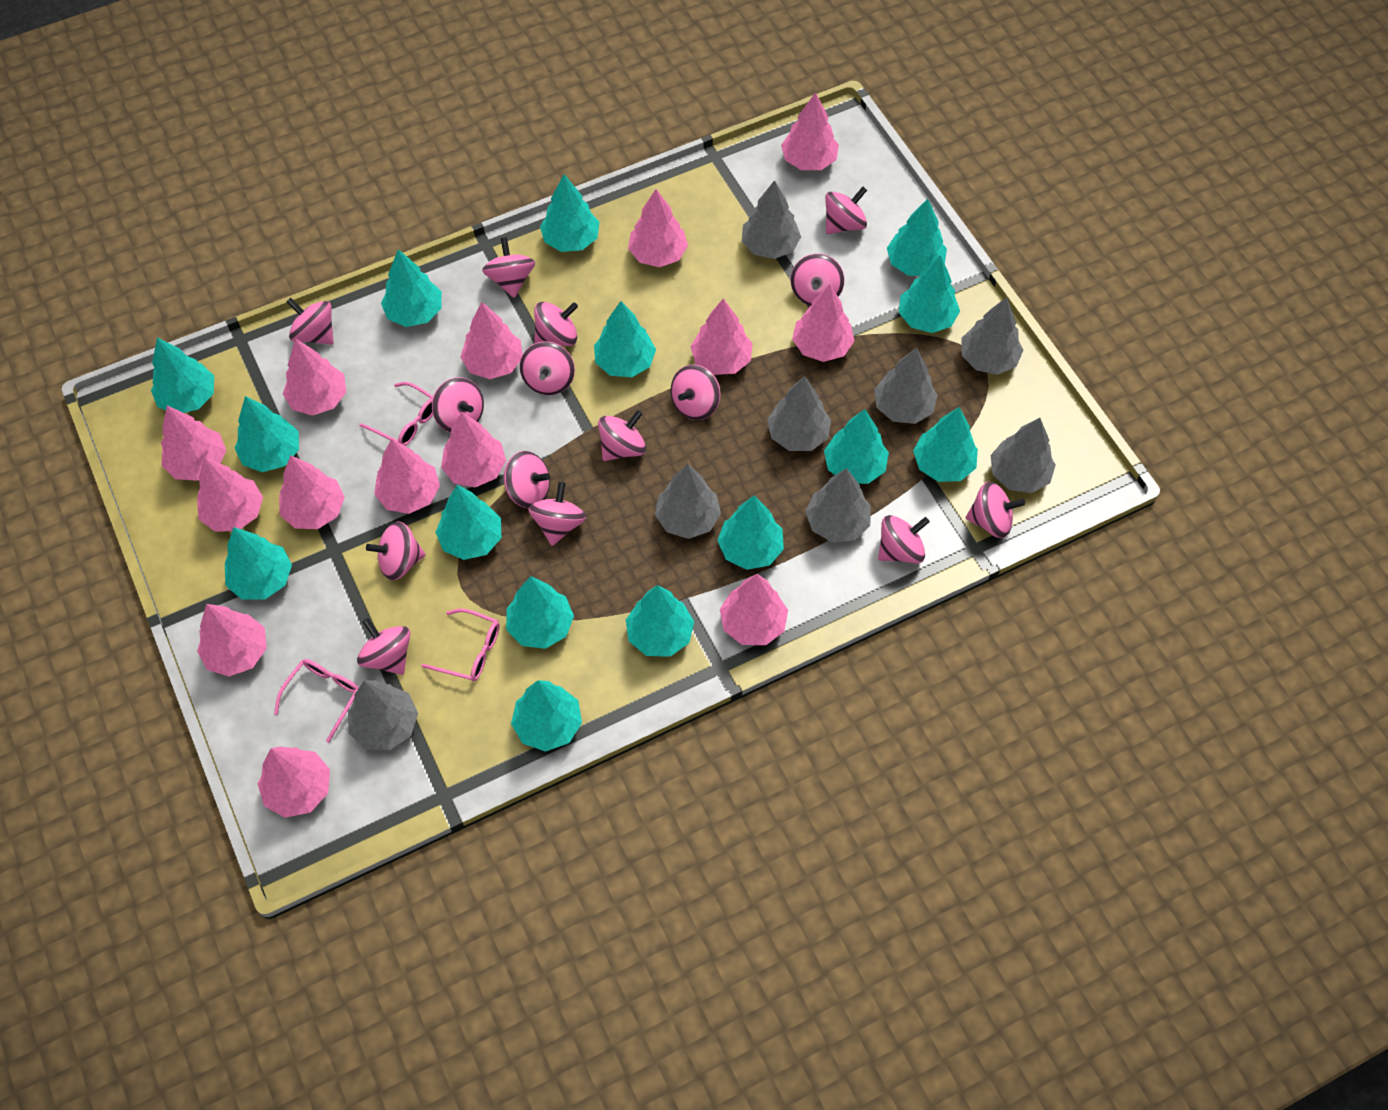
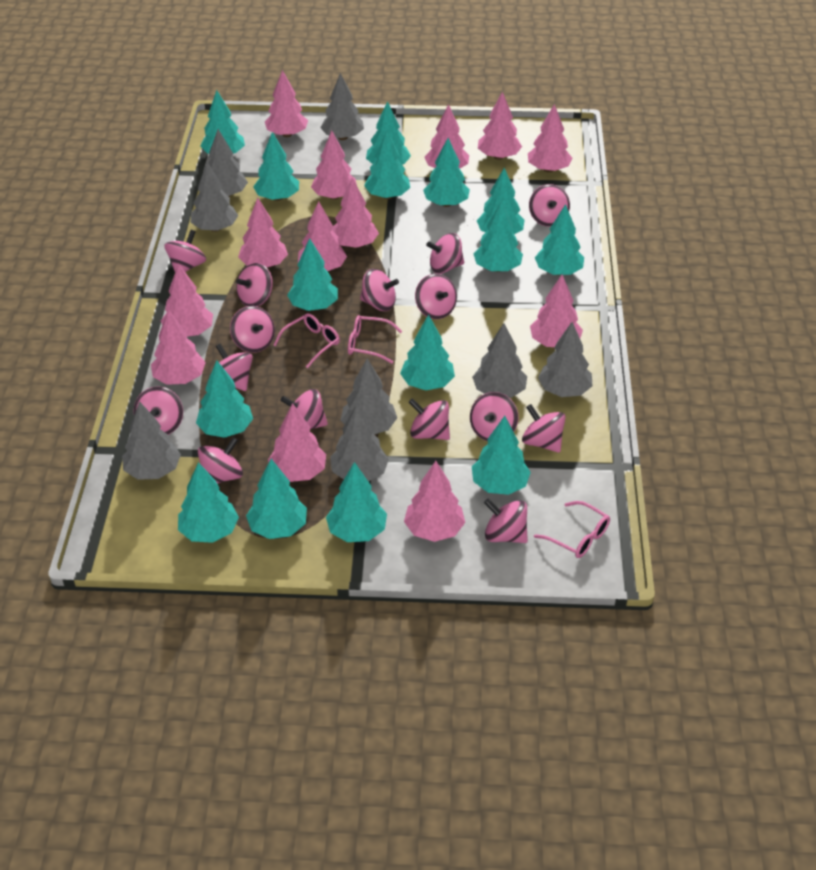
pink tree: [161,406,226,481] [197,458,263,532] [197,604,267,677] [258,746,330,818] [279,455,345,529] [283,338,346,416] [374,438,440,514] [441,412,506,487] [460,302,523,379] [628,189,688,267] [690,298,753,375] [720,574,788,645] [781,92,839,170] [792,284,854,362] = 14 -> [151,309,206,385] [161,264,213,337] [238,198,288,268] [265,70,308,137] [268,403,326,482] [298,201,347,271] [311,131,357,200] [332,178,379,248] [404,461,465,542] [424,104,469,169] [478,91,522,160] [528,104,573,172] [530,275,583,347] = 13

